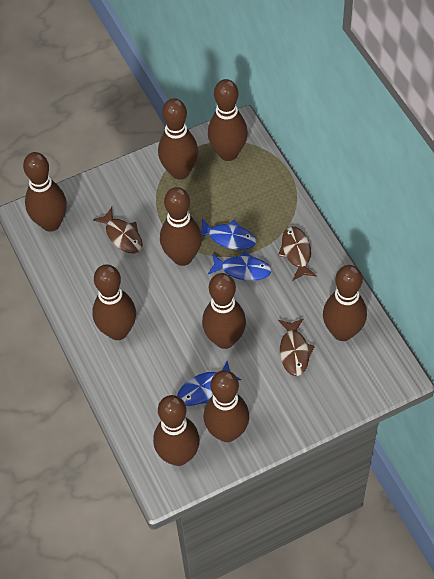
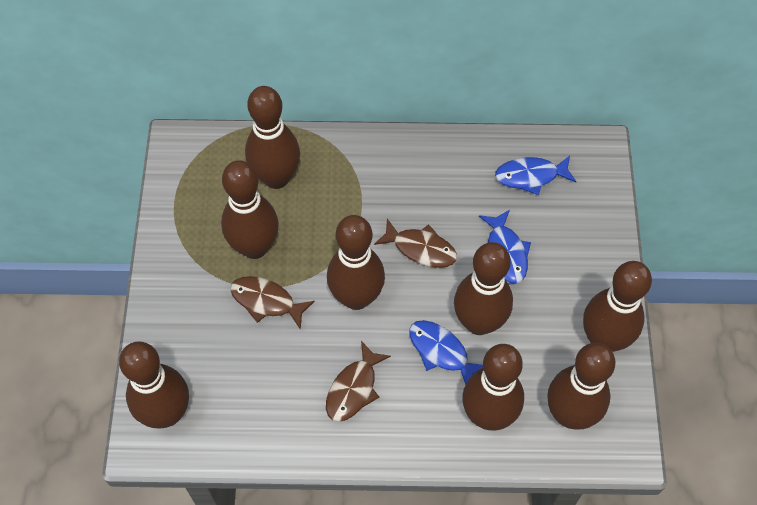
brown bowling pin: [23,152,67,232] [92,264,136,340] [153,395,200,466] [158,98,198,180] [160,187,202,266] [202,273,246,349] [204,370,249,442] [208,79,248,161] [323,265,367,341] = 9 -> [119,341,189,428] [221,160,279,259] [245,86,300,189] [327,215,385,310] [454,242,513,335] [462,344,524,430] [547,343,616,430] [583,261,652,352] = 8

